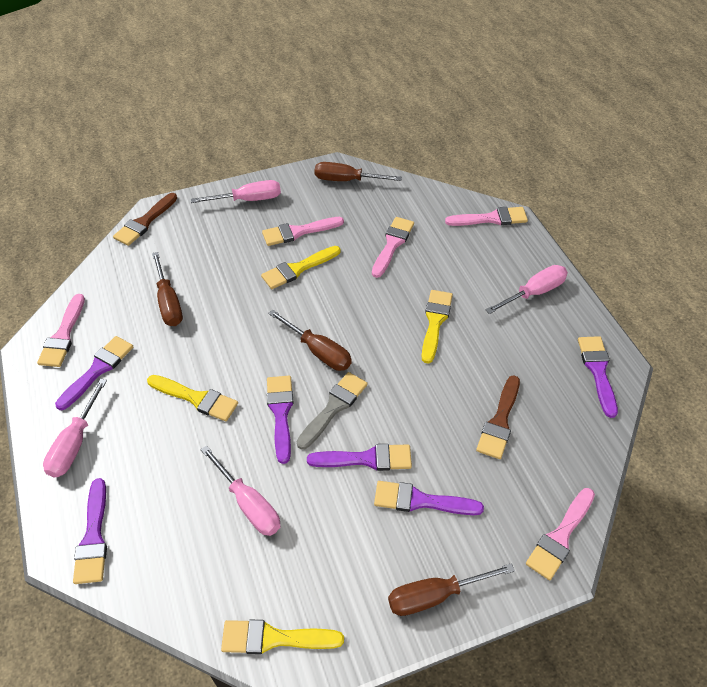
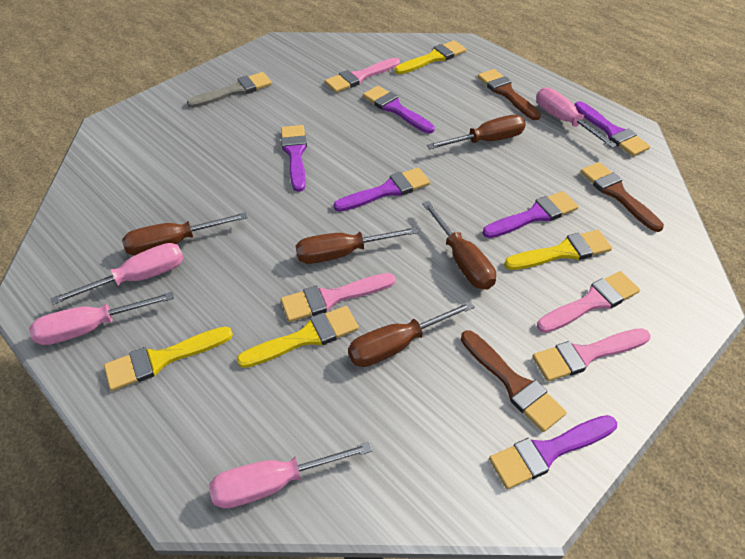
brown brush: [113,193,177,246] [476,375,520,459] = 2 -> [461,330,567,432] [478,69,541,120] [580,162,664,232] = 3
brown screwdriver: [152,252,183,326] [268,310,352,371] [314,162,402,181] [388,563,515,616] = 4 -> [122,212,248,256] [296,227,418,264] [348,301,475,367] [422,201,496,290] [427,115,526,150] = 5
pink brush: [37,294,85,367] [262,217,344,246] [372,217,414,278] [445,207,528,226] [526,488,595,580] = 5 -> [281,273,395,322] [325,58,400,93] [532,328,651,382] [537,271,640,333] = 4

